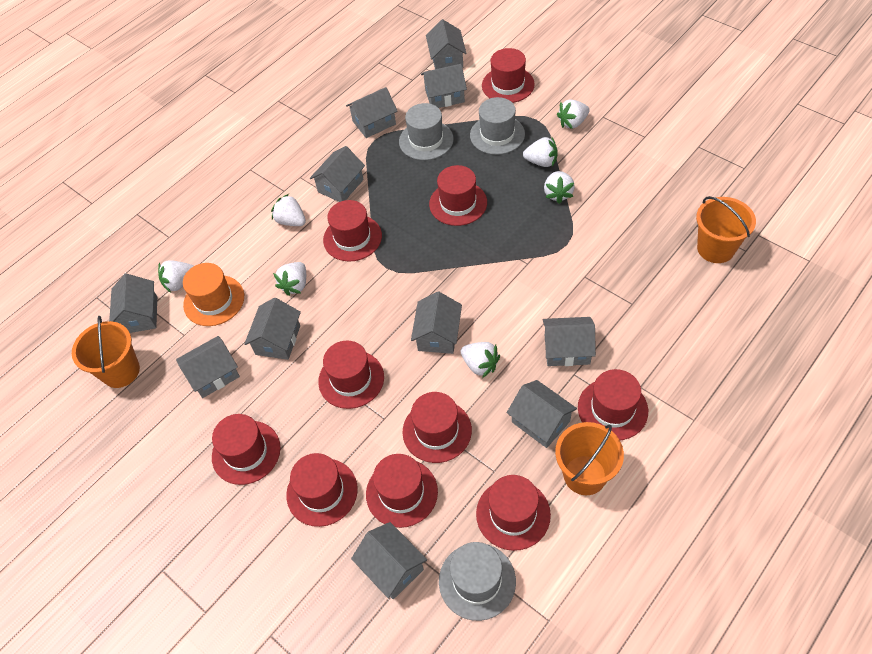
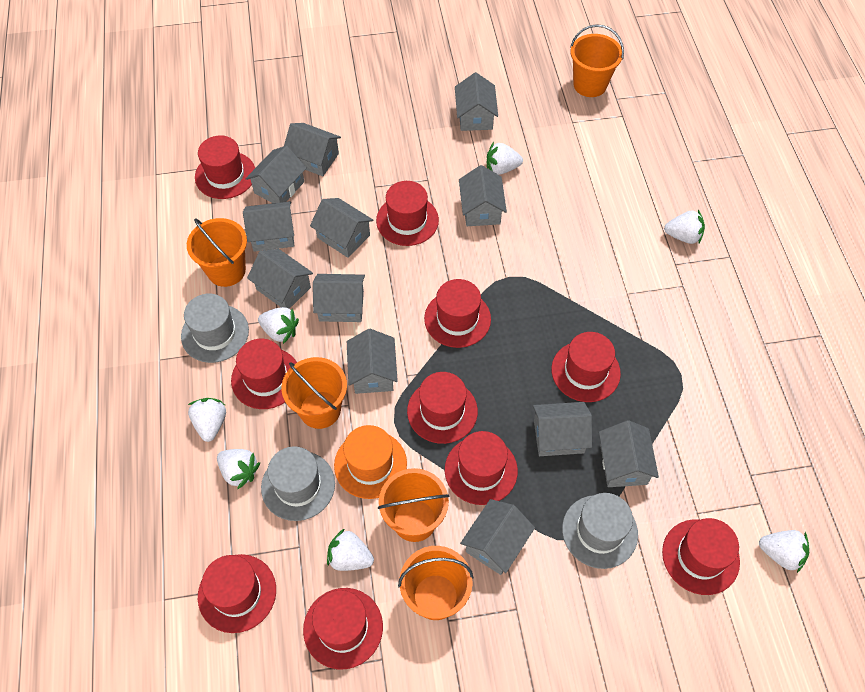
grey house: [109,273,157,333] [176,336,240,398] [244,298,301,360] [310,146,365,202] [346,87,397,138] [351,522,427,600] [411,291,462,354] [421,64,467,108] [426,19,466,69] [507,380,577,448] [543,317,596,366] = 11 -> [243,201,294,252] [245,146,306,203] [247,249,313,309] [284,123,341,176] [310,198,373,258] [313,274,365,322] [347,329,398,394] [455,72,498,131] [459,165,507,226] [460,499,535,575] [533,402,592,456] [599,420,659,487] = 12
orange bucket: [72,316,140,388] [555,422,624,495] [696,196,756,263] = 3 -> [187,218,247,287] [282,357,347,429] [378,468,450,542] [398,546,474,620] [570,24,624,97] = 5

